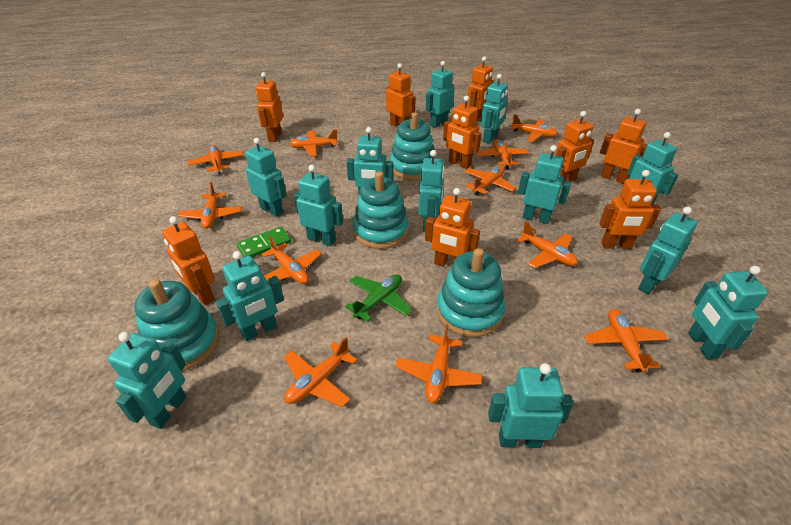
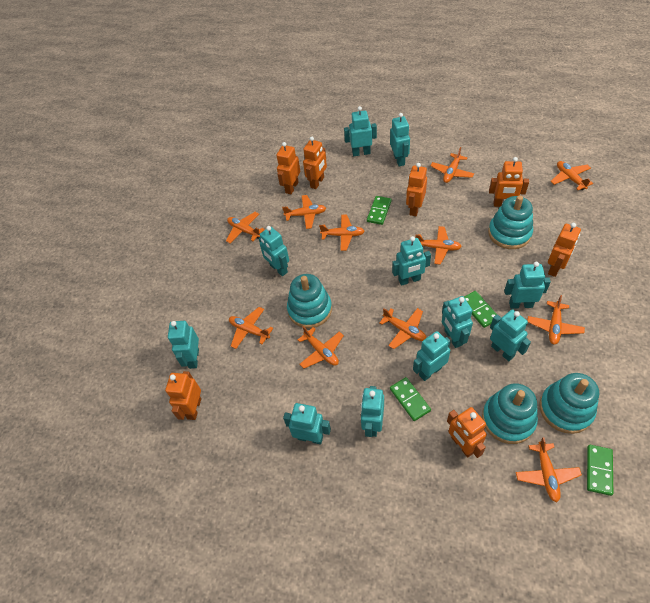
green domino: [237,227,291,257] = 1 -> [367,196,392,225] [390,377,431,421] [464,291,497,328] [587,445,613,496] = 4
green plane: [345,274,412,322] = 1 -> none = 0
orange robot: [162,216,215,305] [256,72,283,142] [386,63,416,127] [425,188,480,267] [443,96,482,169] [467,56,493,122] [555,111,594,185] [599,170,661,249] [600,109,648,184] = 9 -> [165,371,201,420] [276,142,300,194] [303,137,327,189] [406,163,427,216] [447,407,487,458] [489,157,529,207] [548,223,581,277] = 7
turquoise robot: [108,332,187,429] [216,251,284,341] [245,138,287,217] [294,165,343,246] [347,127,393,196] [418,150,445,232] [426,61,454,128] [481,74,508,144] [488,363,574,448] [518,145,571,224] [627,132,678,205] [638,207,698,295] [688,266,768,359] = 13 -> [168,321,199,369] [259,226,289,276] [283,403,331,445] [344,106,377,156] [361,386,384,437] [390,113,410,167] [392,236,431,286] [413,331,451,381] [442,296,473,348] [490,309,531,361] [504,262,551,309] = 11

